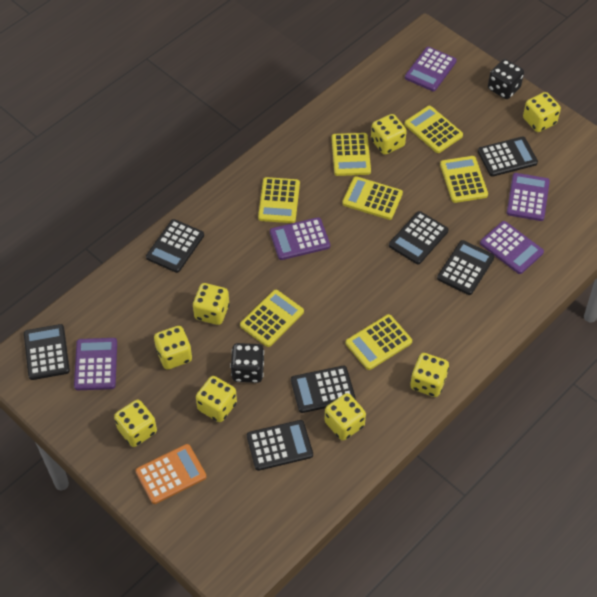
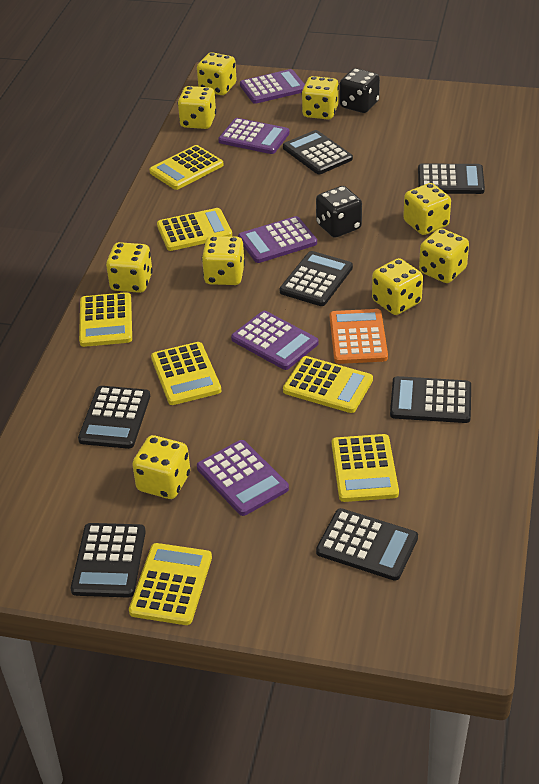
yellow dice: [114,400,157,447] [154,326,192,370] [193,283,230,325] [196,376,237,422] [325,393,366,441] [371,114,407,155] [410,353,449,397] [523,92,561,132] = 8 -> [106,242,153,293] [132,435,190,499] [178,86,216,129] [197,52,237,95] [202,236,245,285] [302,76,339,119] [372,258,423,315] [403,183,451,235] [419,228,469,283] = 9

